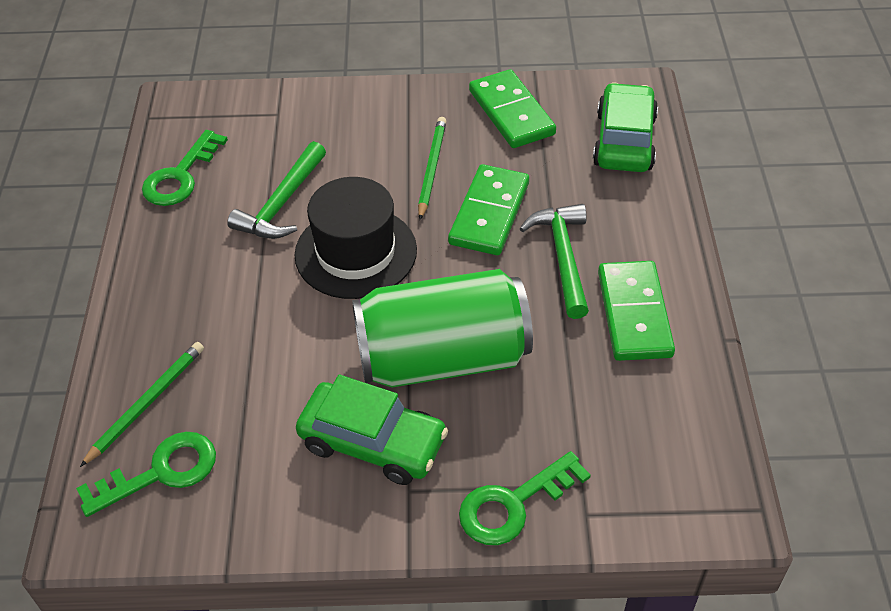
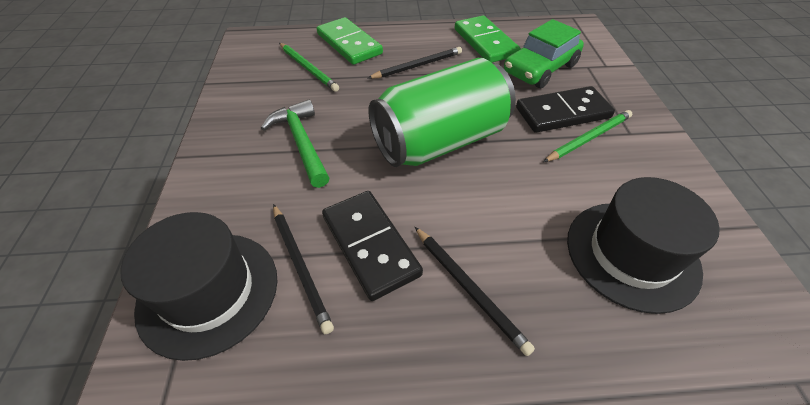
black domino: none = 0 -> [322,191,423,301] [516,86,615,133] = 2
black hat: [295,177,417,299] = 1 -> [120,212,278,361] [567,177,720,314] = 2
black pencil: none = 0 -> [273,204,334,334] [368,47,462,79] [415,227,535,356] = 3
green car: [296,375,448,485] [593,83,658,172] = 2 -> [504,19,584,88] = 1
green domino: [448,164,529,255] [469,69,556,148] [598,261,675,361] = 3 -> [317,17,383,65] [454,15,521,63] = 2
green hammer: [227,141,326,239] [520,204,589,319] = 2 -> [261,99,329,188] = 1
green key: [76,432,216,517] [142,130,228,206] [459,451,591,545] = 3 -> none = 0

